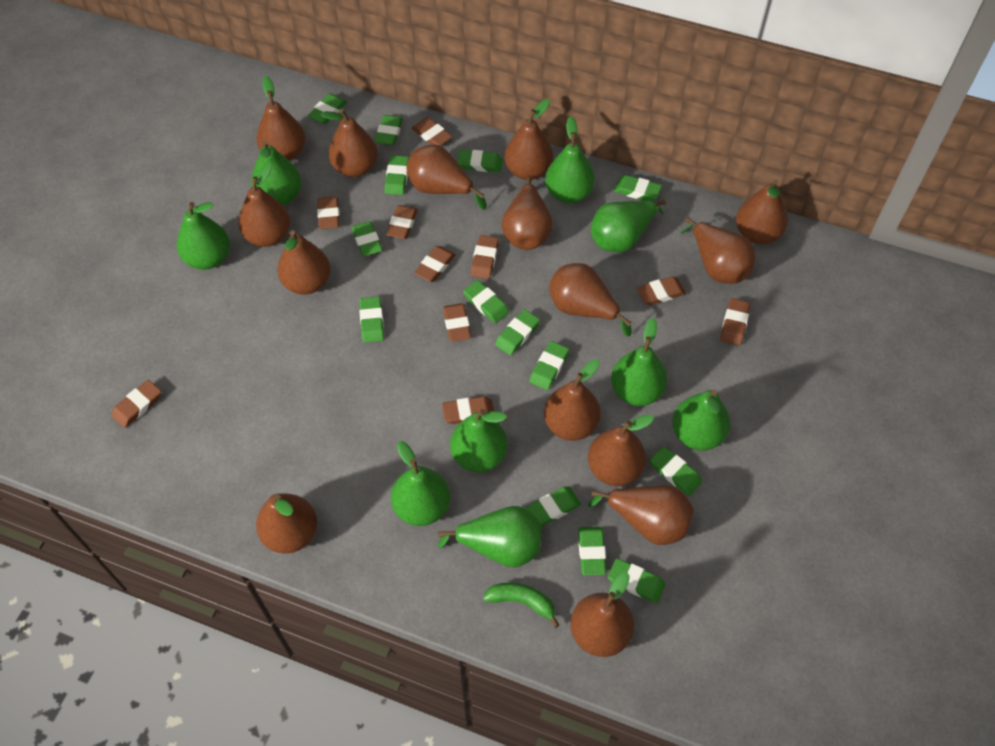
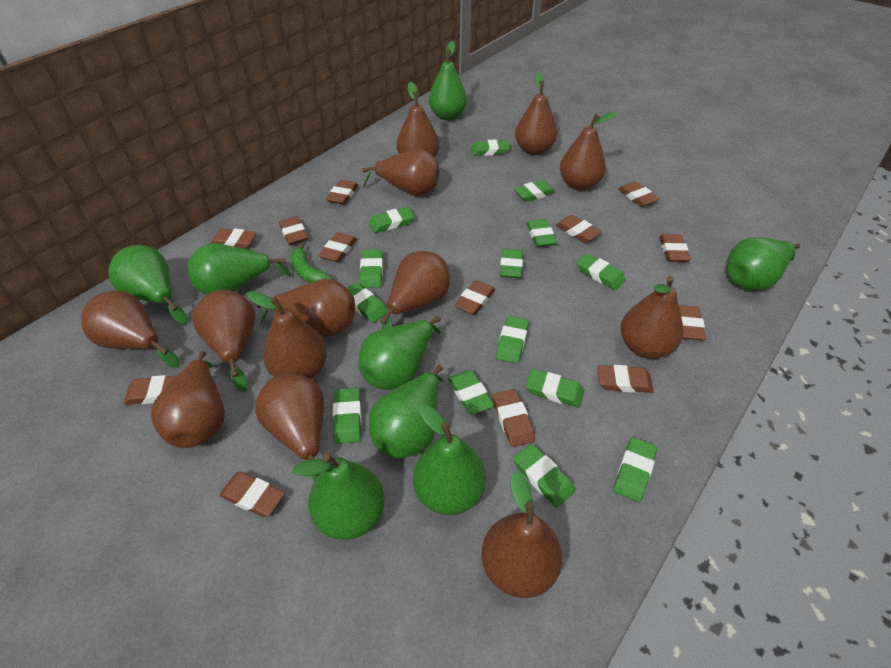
brown eraser: [111,380,161,428] [317,196,340,229] [386,205,418,239] [412,117,452,146] [414,246,456,282] [442,396,494,424] [443,303,471,342] [470,235,499,279] [637,276,686,305] [720,298,750,346] = 10 -> [124,375,176,405] [211,228,257,249] [219,472,285,517] [279,216,308,245] [318,232,357,262] [326,180,358,205] [454,280,495,315] [493,389,535,447] [556,215,602,243] [597,365,654,393] [618,181,659,207] [659,234,691,262] [679,305,706,340] = 13
brown pear: [238,164,290,247] [256,76,306,161] [256,493,317,553] [277,230,331,295] [320,109,378,177] [407,144,487,210] [501,177,553,250] [504,99,553,180] [544,359,601,441] [549,263,632,337] [570,572,634,657] [588,415,654,486] [588,485,694,545] [680,217,755,284] [736,179,788,244] = 15 -> [81,291,180,368] [151,351,225,448] [192,290,256,392] [247,291,327,379] [255,373,324,482] [257,279,355,337] [362,148,439,196] [380,251,450,329] [397,82,439,158] [481,471,563,598] [515,71,557,155] [560,112,617,190] [621,276,683,359] = 13
green pear: [177,202,230,270] [251,140,301,205] [391,441,450,526] [438,506,541,568] [450,409,508,472] [545,116,595,203] [591,200,666,252] [611,318,667,406] [672,390,731,451] = 9 -> [108,245,188,325] [187,243,291,295] [292,453,385,540] [358,316,441,390] [369,365,443,458] [413,404,486,515] [428,41,467,120] [726,237,800,291] = 8

